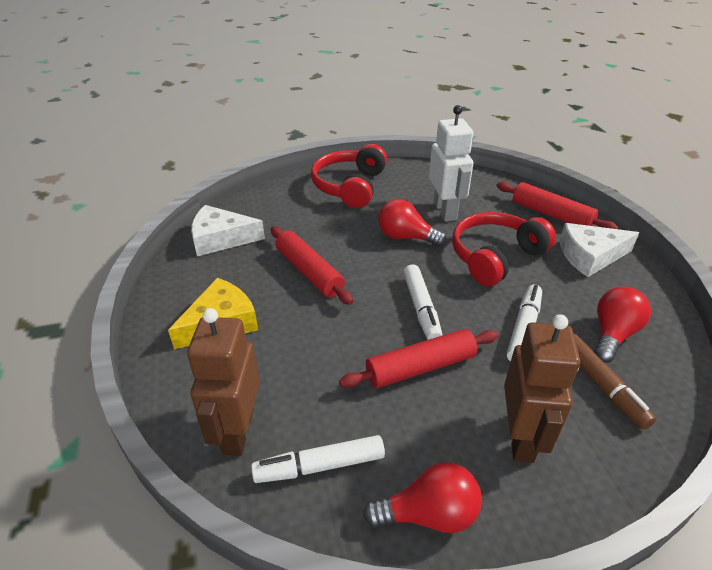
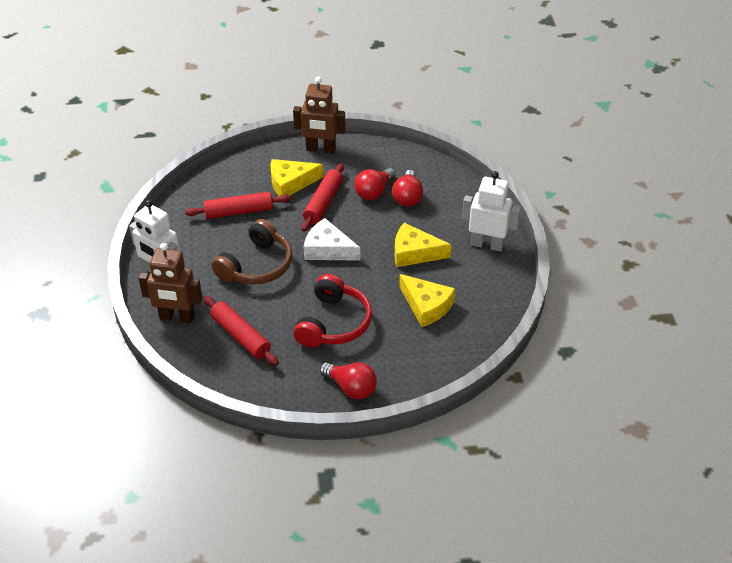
brown headphones: none = 0 -> [211,219,292,284] = 1
brown marker: [574,334,656,430] = 1 -> none = 0
red headphones: [311,144,387,208] [452,212,556,286] = 2 -> [293,274,372,348] = 1
white cheese: [191,205,265,256] [560,223,639,277] = 2 -> [304,218,360,261] = 1
white marker: [251,435,385,483] [403,264,442,340] [507,284,542,362] = 3 -> none = 0
white robot: [429,105,473,222] = 1 -> [129,200,179,272] [462,171,521,251] = 2
yellow cheese: [168,278,258,349] = 1 -> [270,159,323,196] [395,223,451,267] [399,274,456,327] = 3

